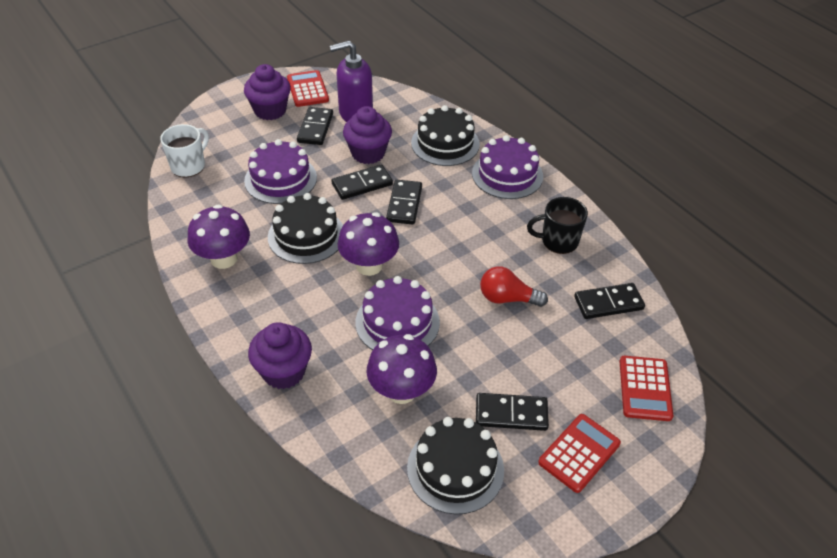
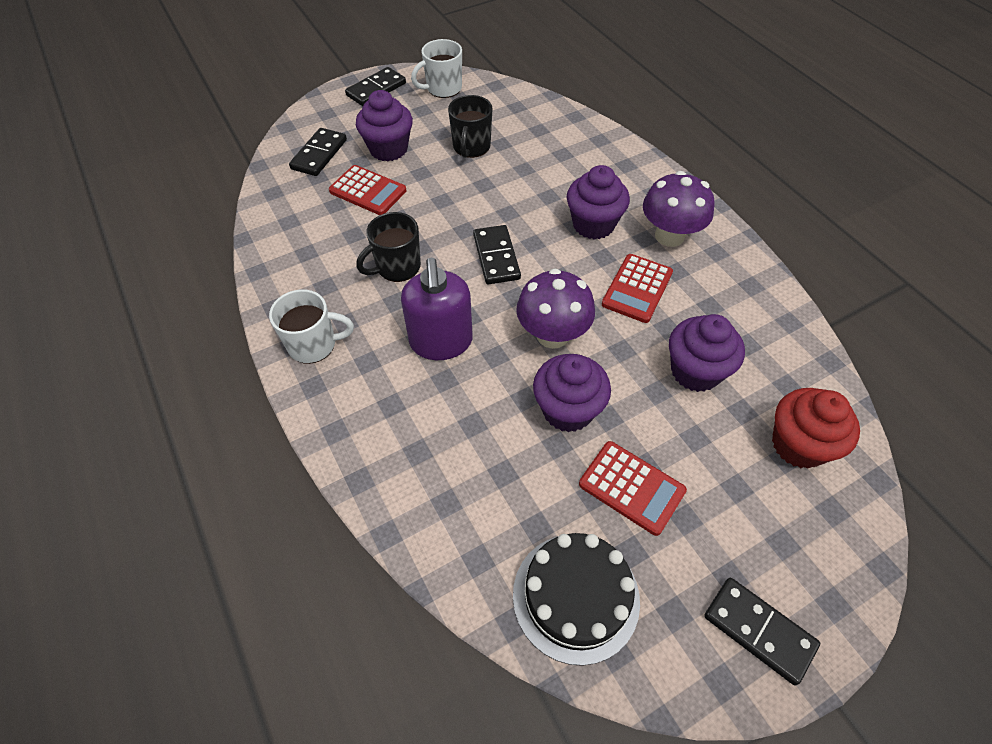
black cake: [268,193,343,264] [407,417,504,514] [411,105,480,166] = 3 -> [513,533,640,666] = 1
black domino: [297,107,333,145] [331,165,393,200] [386,180,422,225] [476,393,549,431] [574,283,645,319] = 5 -> [289,128,347,176] [345,67,406,106] [473,225,521,284] [704,578,820,685] = 4
black mug: [527,197,588,254] = 1 -> [356,212,421,282] [448,95,493,158] = 2
purple cake: [244,139,317,204] [355,276,440,350] [472,135,543,199] = 3 -> none = 0
purple cupcake: [244,64,291,120] [248,322,312,389] [343,106,392,164] = 3 -> [356,90,413,161] [533,354,611,432] [567,165,630,240] [669,314,745,392] = 4
purple mushroom: [188,204,250,269] [337,212,399,276] [367,334,437,404] = 3 -> [516,268,595,349] [643,171,715,247] = 2
red cupcake: none = 0 -> [772,388,860,469] = 1
red light bulb: [480,266,548,307] = 1 -> none = 0
white mug: [160,124,209,177] = 1 -> [269,289,354,364] [411,39,462,98] = 2

